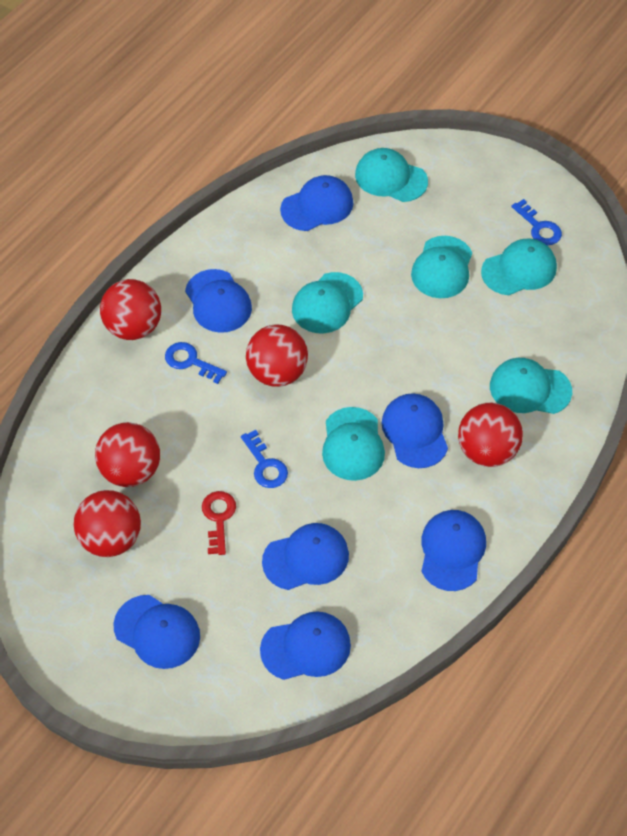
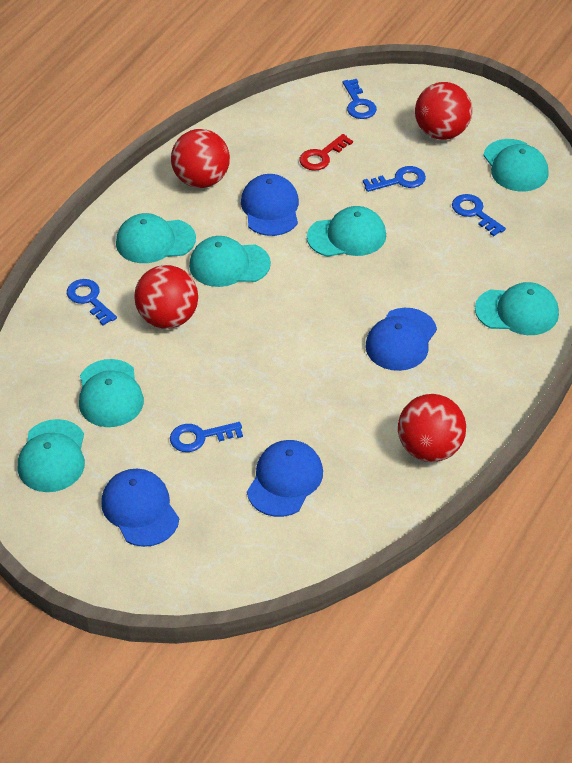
blue cap: [113,595,200,669] [185,269,252,333] [260,611,351,680] [262,523,349,590] [280,175,353,231] [381,393,448,468] [421,510,486,591] = 7 -> [101,469,179,547] [241,174,299,236] [247,440,323,517] [365,308,437,371] = 4
blue key: [165,342,227,384] [241,430,288,488] [511,199,562,245] = 3 -> [67,279,117,325] [170,422,243,452] [343,79,377,119] [363,166,426,192] [452,194,506,236] = 5
red ball: [74,490,141,557] [95,422,160,487] [100,279,161,340] [246,324,308,387] [458,403,523,467] = 5 -> [134,265,198,329] [171,129,230,188] [398,394,466,462] [415,82,472,140] = 4
turquoise cap: [292,272,363,334] [322,407,385,481] [355,148,428,202] [411,236,472,298] [481,239,557,295] [490,358,572,414] = 6 -> [18,419,85,492] [79,359,144,427] [116,213,196,263] [189,236,271,287] [307,206,386,257] [475,282,559,335] [483,139,549,191] = 7

